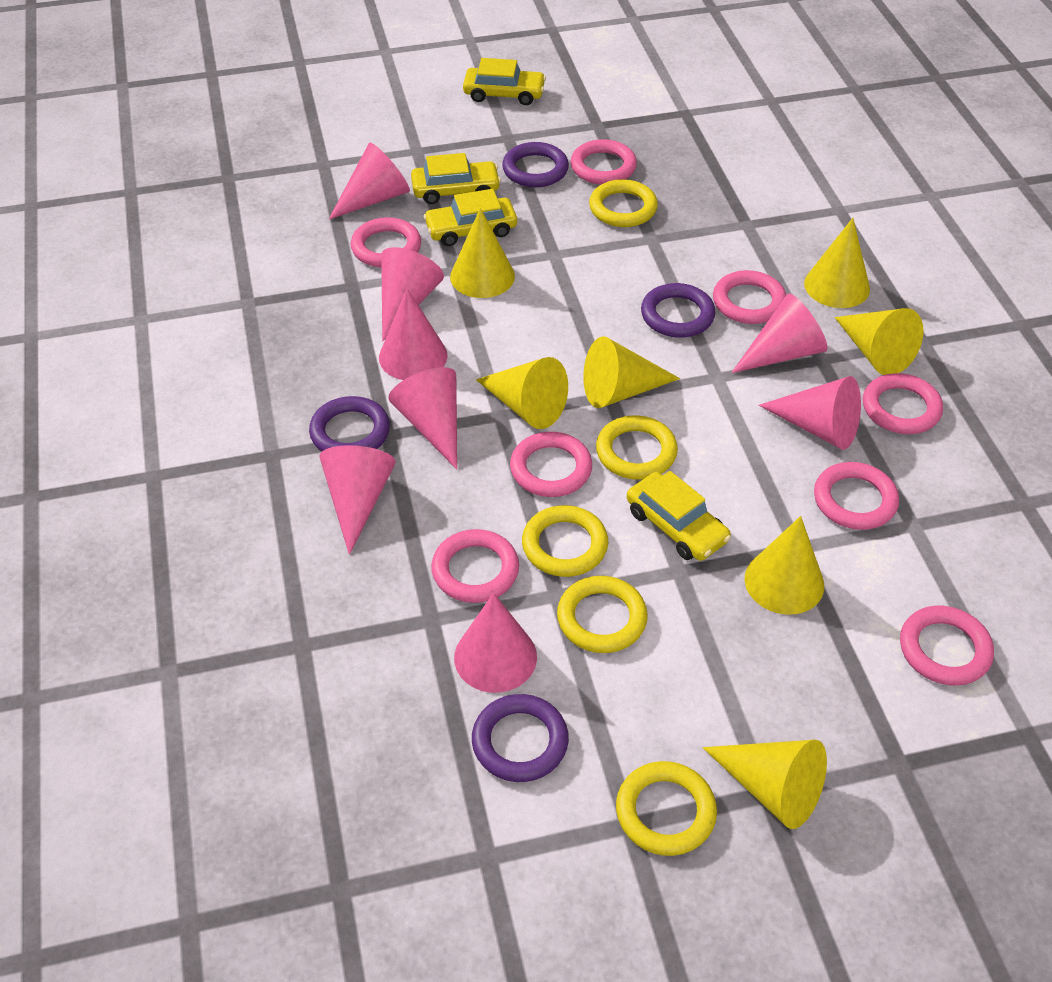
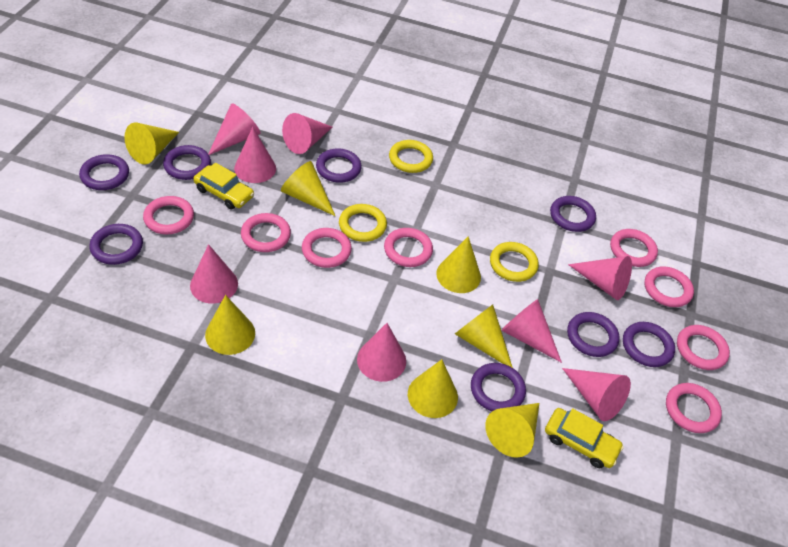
purple ring: [309,396,390,452] [472,694,569,782] [502,142,569,187] [641,283,715,338] = 4 -> [79,154,129,190] [90,224,143,265] [163,145,211,180] [316,148,362,183] [471,363,526,411] [550,196,596,232] [567,312,620,357] [623,322,675,367] = 8
yellow car: [411,153,501,204] [423,189,517,246] [463,58,546,105] [627,471,731,561] = 4 -> [193,163,254,209] [545,408,624,468] = 2
yellow ring: [522,505,608,577] [557,576,648,653] [589,179,658,227] [596,415,678,480] [616,761,717,856] = 5 -> [339,204,387,242] [389,140,433,173] [490,242,539,282] = 3

